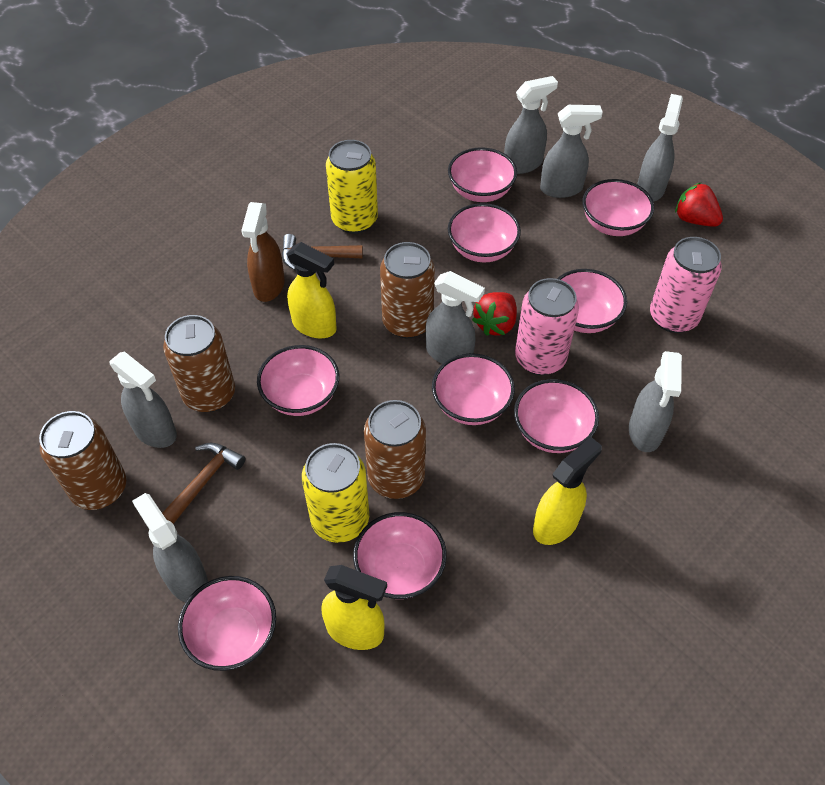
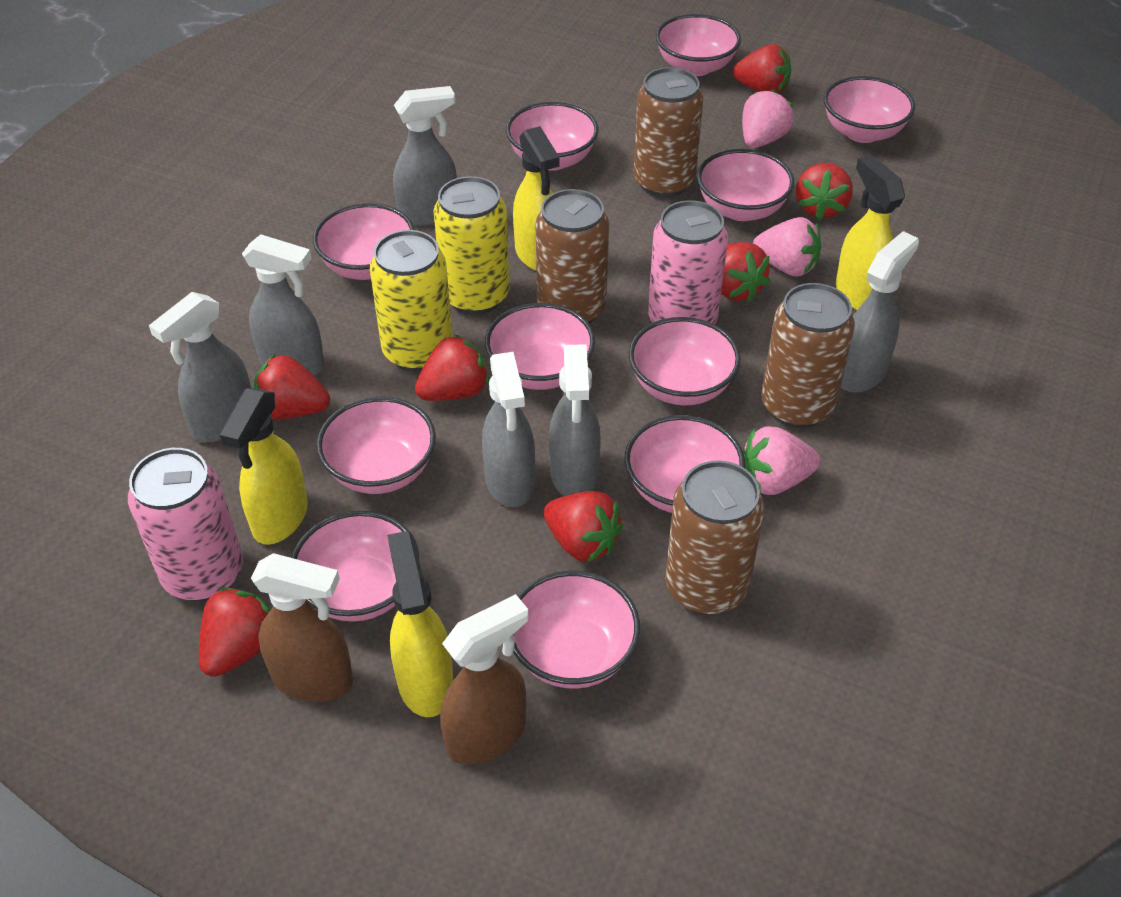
brown hammer: [162,443,245,524] [282,234,363,270] = 2 -> none = 0
brown spray bottle: [241,202,285,302] = 1 -> [251,553,353,702] [440,594,529,765] = 2
grey spray bottle: [110,351,177,448] [132,493,208,602] [426,271,485,364] [504,76,558,174] [540,105,603,198] [629,351,682,452] [637,94,683,202] = 7 -> [149,292,251,442] [242,234,325,376] [393,86,457,226] [482,352,535,507] [549,344,601,496] [841,231,919,393] = 6
pink bowl: [178,576,276,671] [257,345,339,416] [353,512,447,599] [432,353,515,425] [448,147,517,202] [448,203,521,262] [514,379,599,453] [557,269,627,333] [582,179,654,236] = 9 -> [291,511,419,622] [313,203,414,280] [316,397,436,494] [485,303,595,390] [506,102,598,171] [513,570,640,689] [625,415,745,513] [629,317,741,405] [656,14,741,76] [697,149,794,221] [824,76,915,143] = 11
pink strawberry: none = 0 -> [742,89,794,148] [742,427,820,495] [753,217,821,277] = 3
red strawberry: [472,292,517,336] [675,183,723,227] = 2 -> [199,587,271,677] [253,355,330,419] [415,334,489,401] [543,491,623,562] [721,242,770,302] [733,44,791,94] [796,163,853,220] = 7
yellow spray bottle: [287,242,336,338] [321,565,387,650] [533,437,602,545] = 3 -> [219,388,308,545] [387,531,453,717] [513,126,559,271] [836,155,905,310] = 4

